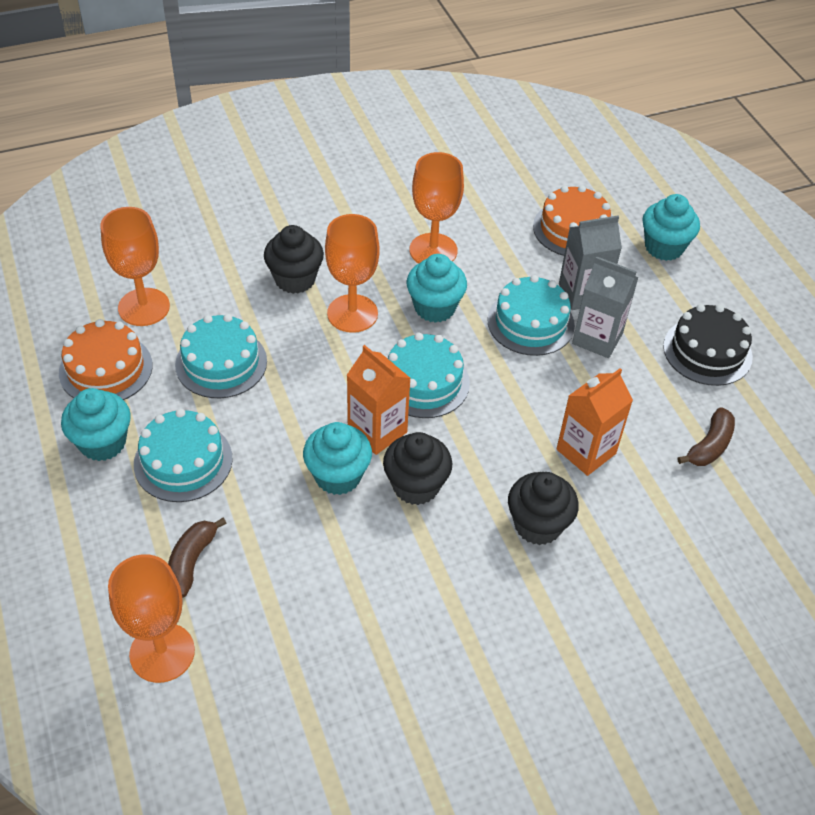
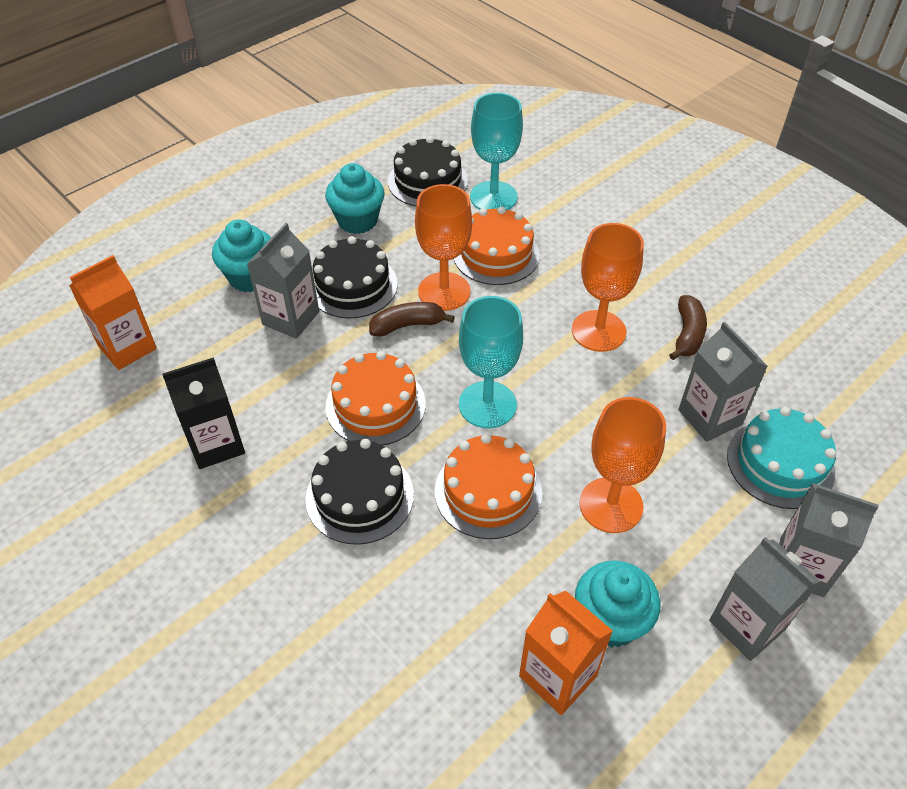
black cake: [663,304,753,386] = 1 -> [305,439,414,545] [313,236,398,318] [388,136,468,206] = 3
black carton: none = 0 -> [162,357,245,469] = 1
black cupcake: [264,225,324,294] [383,432,452,505] [508,472,579,545] = 3 -> none = 0
grey carton: [559,216,622,310] [572,257,639,358] = 2 -> [247,223,319,339] [678,322,768,442] [709,537,820,661] [779,483,879,597] = 4
orange cake: [59,319,153,400] [533,185,611,256] = 2 -> [325,351,426,446] [435,434,542,539] [454,207,540,285] = 3
orange goblet: [100,207,170,326] [108,554,195,683] [325,214,380,333] [410,152,464,263] = 4 -> [415,184,472,311] [572,223,644,352] [579,397,666,533] = 3
turquoise cake: [134,408,233,502] [175,314,267,398] [388,332,470,418] [488,275,575,356] = 4 -> [727,407,837,509] = 1
turquoise cupcake: [61,388,131,461] [303,422,372,495] [407,254,467,323] [642,194,700,261] = 4 -> [212,219,271,292] [325,163,385,234] [575,561,660,648] = 3
turquoise goblet: none = 0 -> [459,296,523,428] [470,93,523,210] = 2

